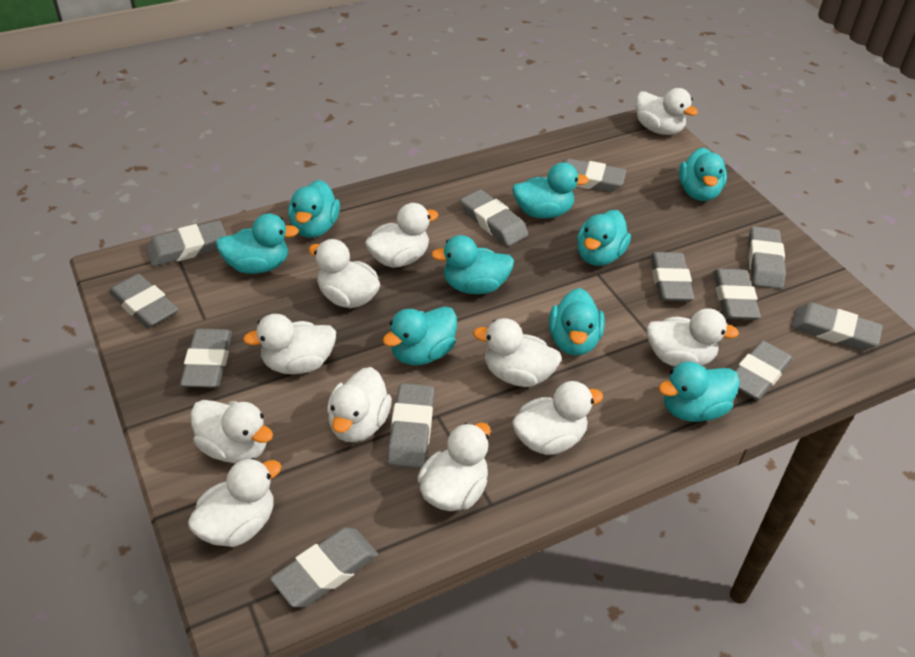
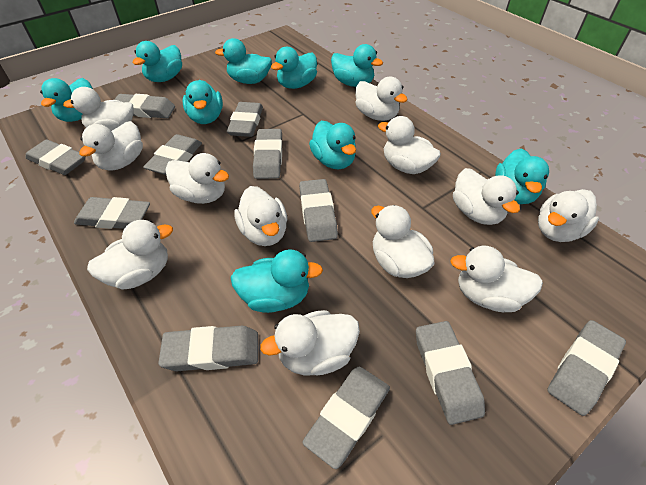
grey eraser: [109,274,178,328] [146,220,227,266] [180,329,232,388] [270,527,378,607] [387,383,434,468] [461,189,528,246] [561,159,626,192] [650,252,694,302] [713,269,761,320] [735,340,793,400] [748,226,786,289] [791,303,883,350] = 12 -> [26,139,86,175] [74,197,150,229] [114,94,175,118] [143,134,202,175] [158,326,258,371] [227,102,263,137] [253,129,282,179] [299,179,338,242] [302,367,390,469] [416,321,485,425] [547,320,626,416] = 11
white duck: [188,458,282,547] [190,400,273,463] [243,314,336,374] [308,239,380,308] [327,367,392,442] [365,203,438,268] [417,422,491,511] [473,318,562,387] [512,381,603,455] [636,88,698,135] [646,309,739,367] = 11 -> [63,87,134,131] [79,121,143,171] [87,220,173,290] [165,153,229,204] [234,186,287,246] [260,310,360,376] [355,77,408,121] [371,205,435,278] [378,116,441,174] [450,246,543,312] [453,168,520,225] [538,189,599,242] = 12

